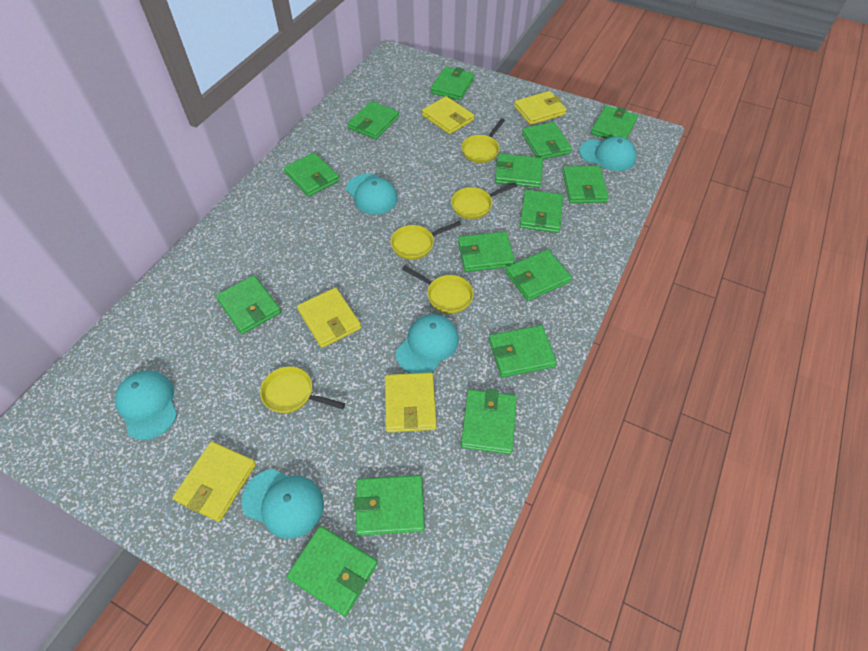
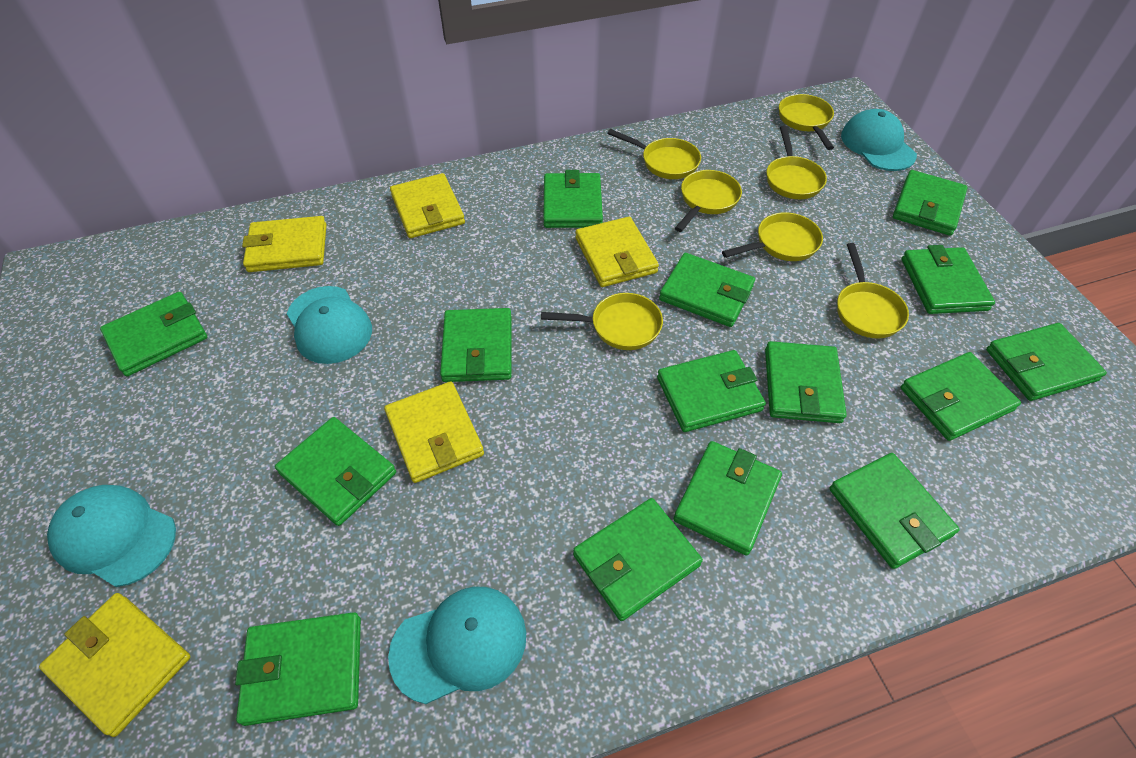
turquoise cap: [115,370,177,440] [242,469,324,539] [346,174,398,215] [396,314,459,374] [579,137,636,171] = 5 -> [47,485,176,587] [287,286,372,364] [388,586,526,704] [841,109,917,171] = 4
yellow pan: [260,366,345,414] [390,221,462,260] [402,265,474,314] [451,183,517,219] [462,119,505,163] = 5 -> [541,293,663,350] [607,129,701,179] [675,170,742,232] [722,212,823,261] [767,126,827,199] [779,94,834,150] [837,243,909,338] = 7

